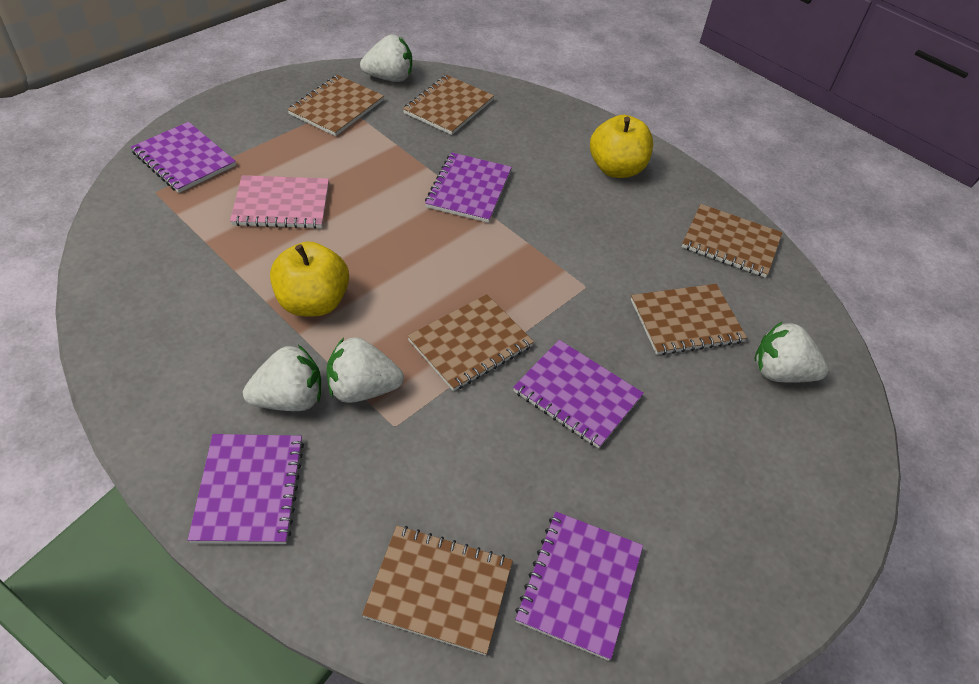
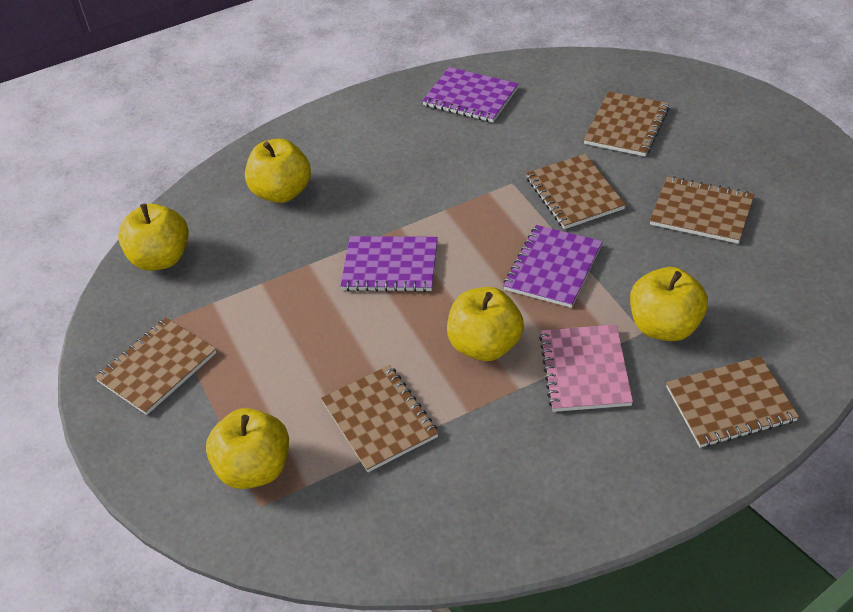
purple notebook: [131,122,236,193] [188,434,304,544] [425,152,512,223] [513,340,644,449] [515,512,643,661] = 5 -> [340,236,438,292] [422,67,518,122] [503,225,603,308] = 3
white strawberry: [243,345,321,411] [327,337,404,403] [360,35,412,82] [755,321,828,383] = 4 -> none = 0
yellow apple: [270,241,349,316] [590,115,653,178] = 2 -> [118,203,189,271] [206,408,289,489] [245,139,311,203] [447,287,524,361] [630,267,708,341] = 5

